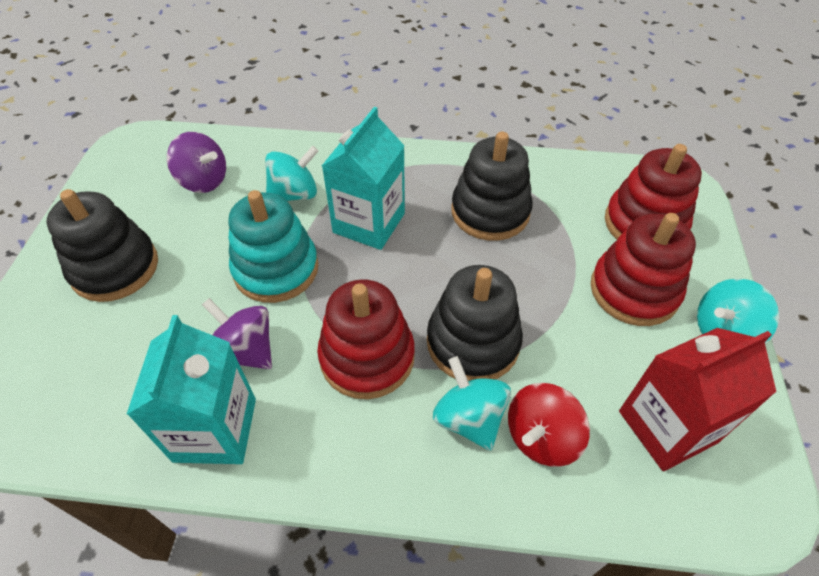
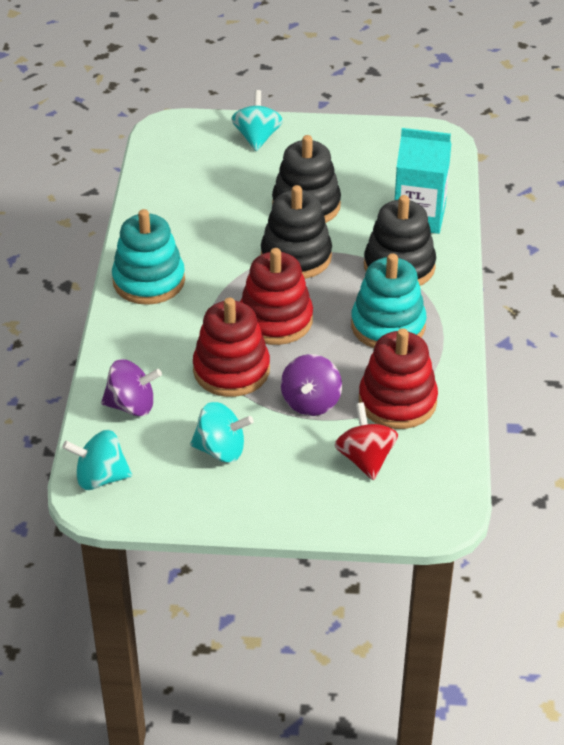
red carton: [619,328,776,471] = 1 -> none = 0
turquoise carton: [126,315,256,464] [322,107,405,250] = 2 -> [395,128,451,234] = 1
turquoise stacking toy: [228,190,319,303] = 1 -> [112,209,185,305] [351,253,426,348] = 2

